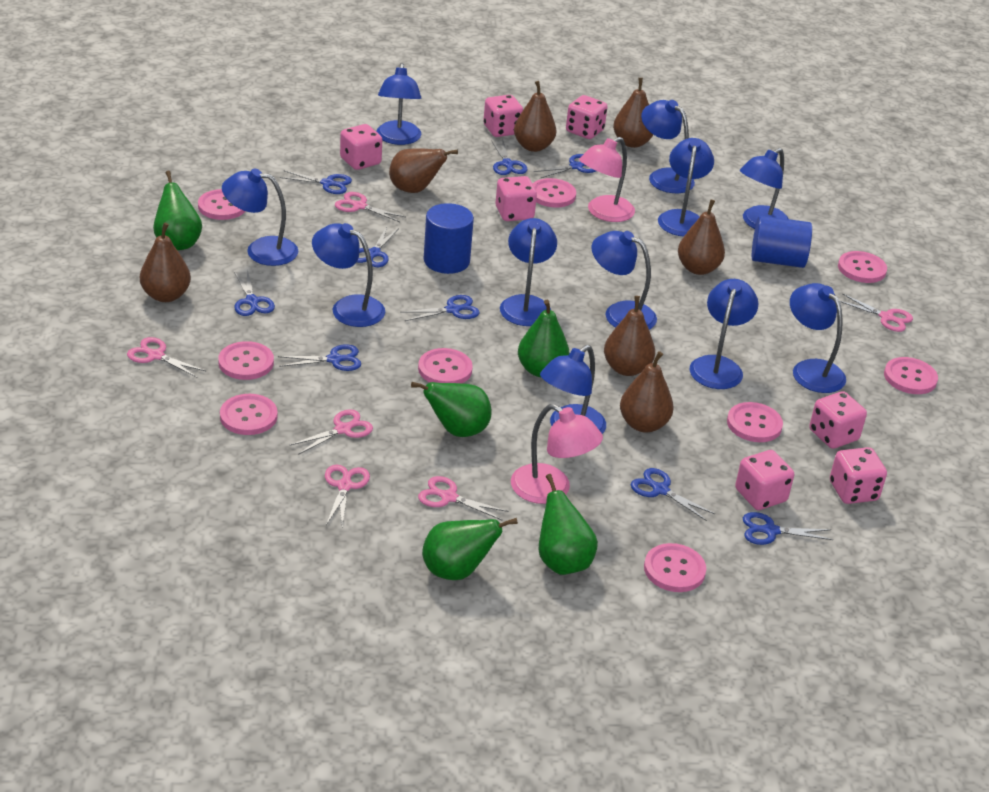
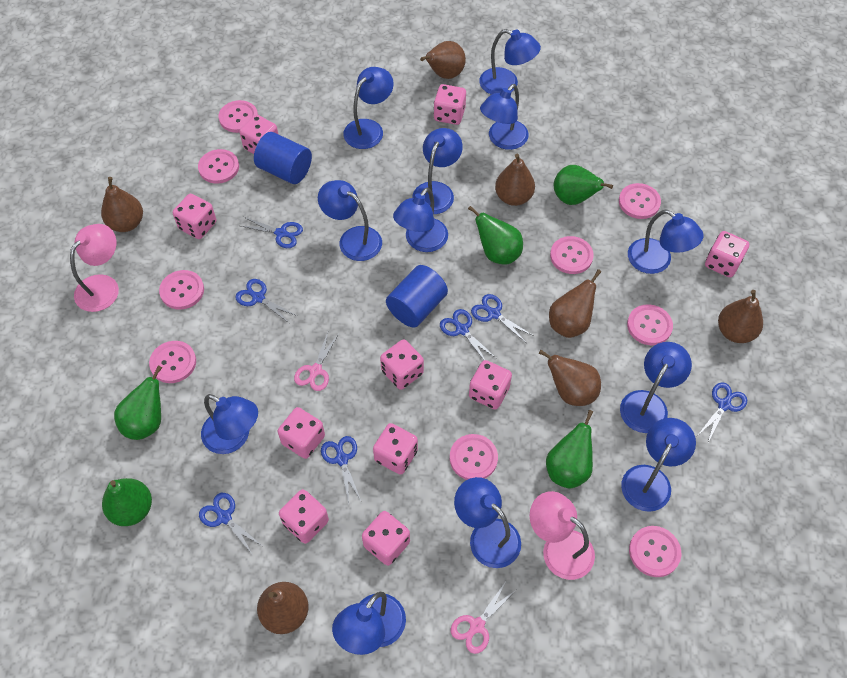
blue lamp: [222,168,298,266] [312,223,385,327] [377,63,421,145] [500,218,557,326] [540,345,606,434] [592,231,657,330] [641,100,695,193] [658,138,714,236] [689,279,758,389] [740,148,789,229] [790,283,846,393] = 11 -> [201,394,258,454] [318,180,382,261] [332,592,406,655] [343,67,394,149] [393,188,448,252] [412,128,463,214] [454,477,521,568] [479,29,541,95] [480,84,529,150] [620,342,692,433] [621,418,696,512] [628,209,704,274] = 12
blue scissors: [234,269,275,316] [278,344,361,371] [280,170,352,194] [357,227,399,267] [400,295,480,321] [491,140,527,175] [534,154,596,178] [631,468,715,521] [743,512,833,545] = 9 -> [199,493,262,555] [235,279,297,324] [241,217,303,248] [321,436,361,504] [440,309,496,360] [471,294,534,342] [697,382,747,442] = 7
pink dice: [340,124,382,170] [483,95,523,137] [495,176,537,221] [566,95,607,139] [735,450,794,510] [809,391,867,449] [830,447,887,504] = 7 -> [173,194,216,239] [240,115,278,154] [278,407,325,459] [279,489,329,544] [362,511,410,566] [373,423,418,475] [380,339,424,390] [434,84,466,125] [469,360,512,410] [705,231,749,278] = 10
pink scissors: [127,337,206,378] [290,409,373,455] [325,464,370,526] [335,192,405,222] [418,476,508,520] [840,293,913,332] = 6 -> [294,332,339,391] [451,583,516,654] = 2

